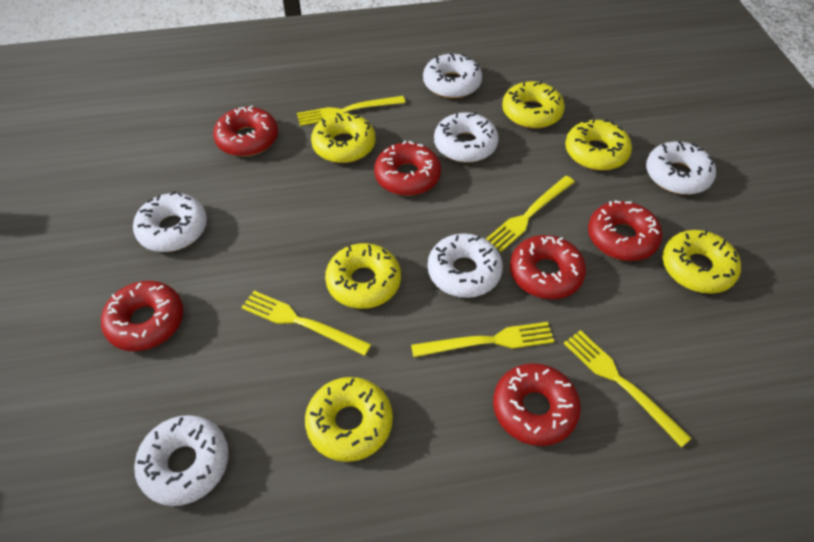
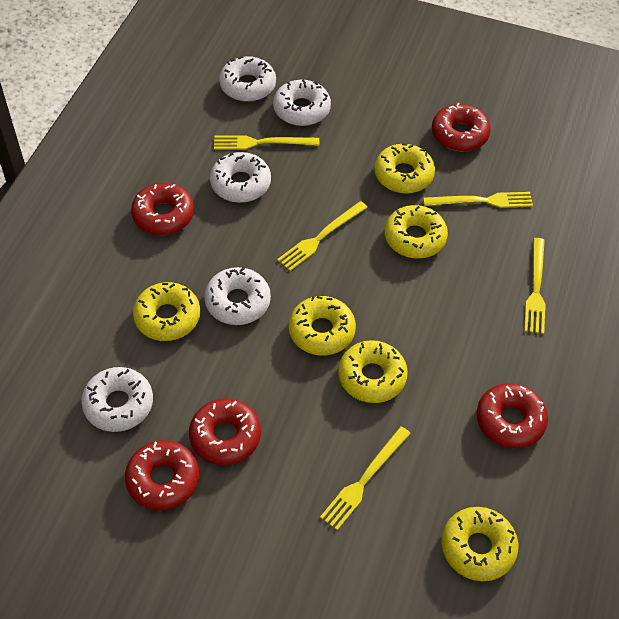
red donut: [101,281,184,351] [213,105,278,157] [374,141,441,196] [493,363,581,446] [510,235,586,299] [588,200,663,261] = 6 -> [125,440,199,510] [131,183,194,235] [189,398,261,465] [432,103,491,152] [477,383,548,449] = 5
white donut: [133,191,207,252] [134,415,229,506] [423,53,482,98] [428,233,503,298] [434,112,499,163] [646,141,716,195] = 6 -> [81,367,153,432] [204,267,271,325] [210,152,271,203] [219,56,276,102] [273,79,331,126] = 5

